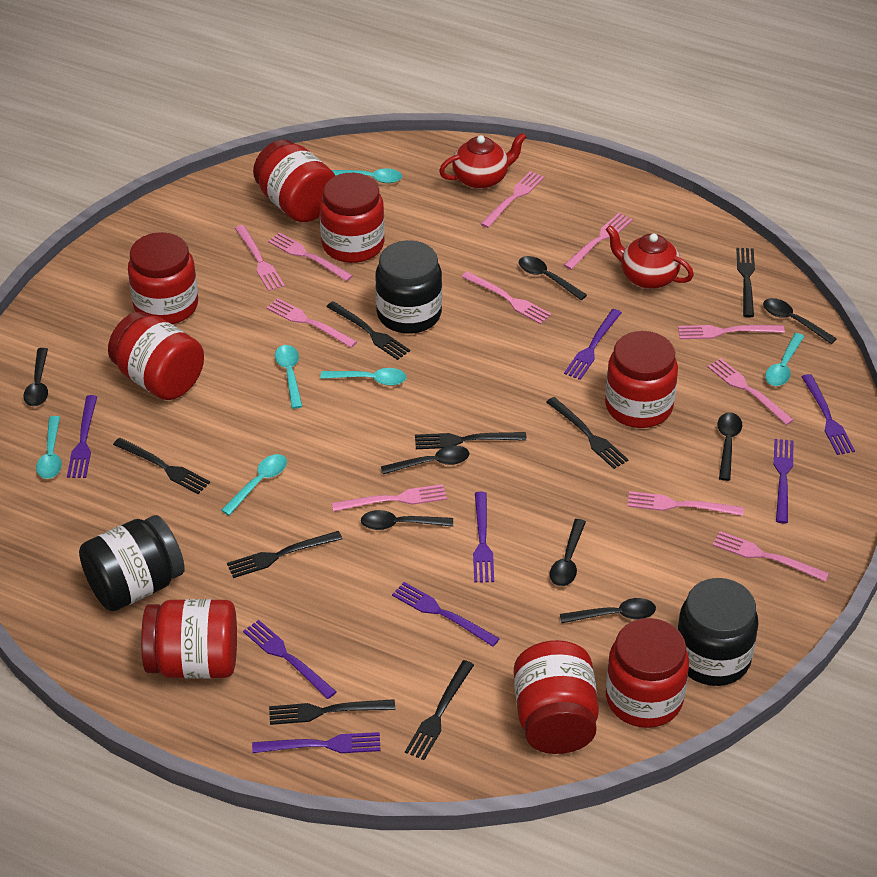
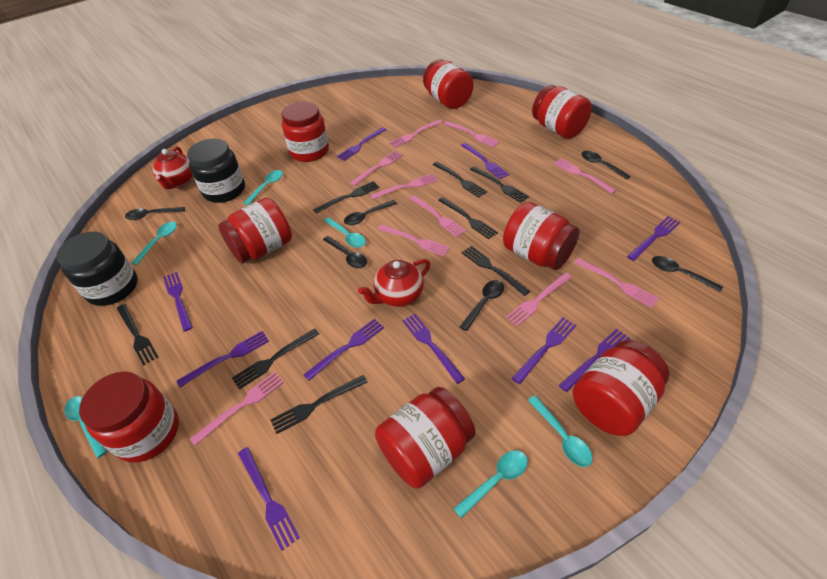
black jar: [79,515,185,611] [375,240,442,334] [677,578,758,686] = 3 -> [57,232,138,306] [187,139,245,203] = 2
black spoon: [24,348,48,406] [361,510,453,530] [381,445,469,474] [519,256,587,300] [550,519,586,586] [560,598,656,623] [717,412,742,481] [763,298,837,344] = 8 -> [125,207,185,220] [323,236,367,268] [344,200,397,225] [460,280,504,331] [581,151,631,180] [652,256,723,292] = 6
pink fork: [235,225,285,291] [266,298,357,348] [268,232,353,281] [332,484,447,512] [462,271,552,324] [480,171,544,228] [564,213,633,270] [627,491,744,516] [678,325,785,339] [707,358,794,425] [713,531,829,582] = 11 -> [190,372,284,446] [350,151,403,186] [370,174,438,200] [378,224,450,257] [389,120,443,148] [410,195,466,237] [444,121,500,147] [505,273,572,326] [553,158,617,194] [575,258,659,308] = 10
purple fork: [67,395,97,478] [243,620,337,699] [252,732,381,753] [392,582,500,647] [473,492,494,583] [564,309,622,380] [774,439,794,523] [802,374,855,455] = 8 -> [163,272,193,332] [177,331,269,387] [238,447,300,551] [304,319,384,381] [337,127,387,161] [402,314,465,384] [461,143,509,179] [512,318,576,384] [559,329,630,392] [627,216,680,261] = 10

